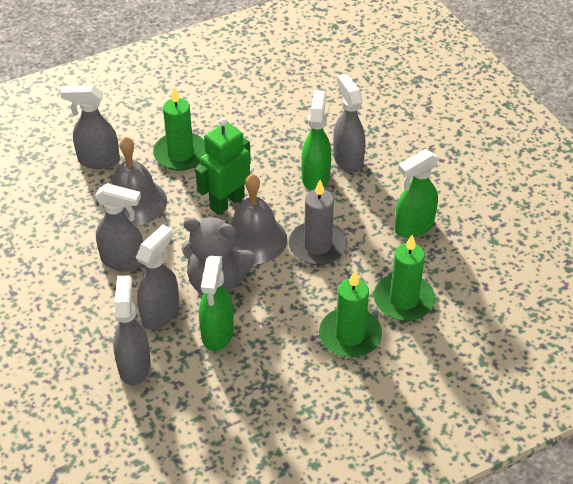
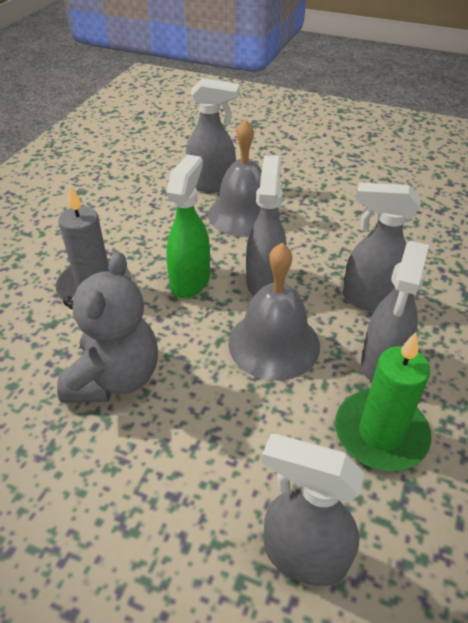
green candle: [153,87,206,171] [319,271,382,358] [374,235,435,321] = 3 -> [335,332,431,471] = 1
green robot: [195,118,251,215] = 1 -> none = 0
green spray bottle: [199,256,234,351] [301,90,331,191] [395,149,439,238] = 3 -> [166,154,210,298] = 1

